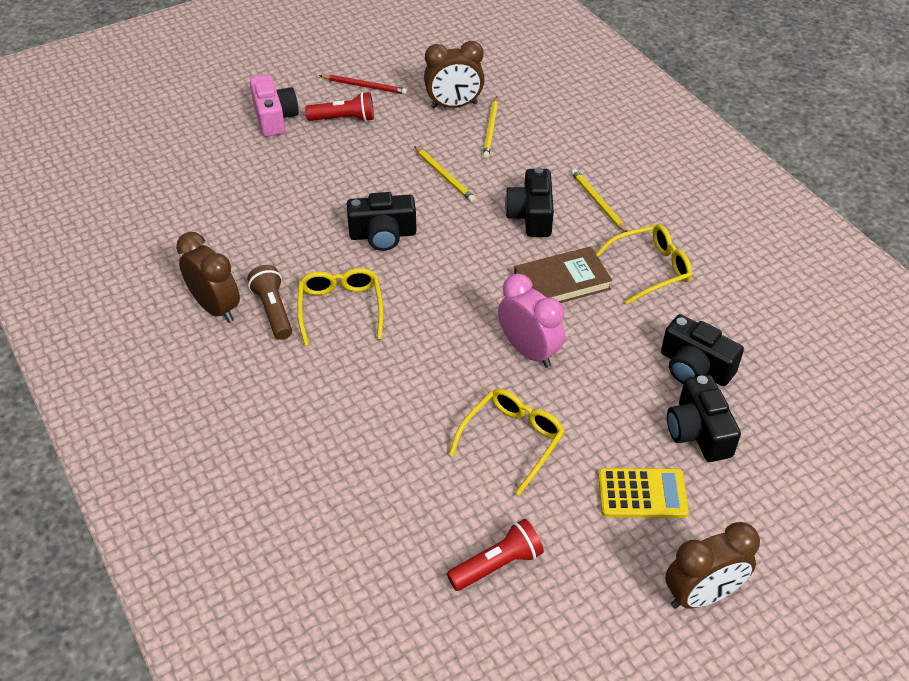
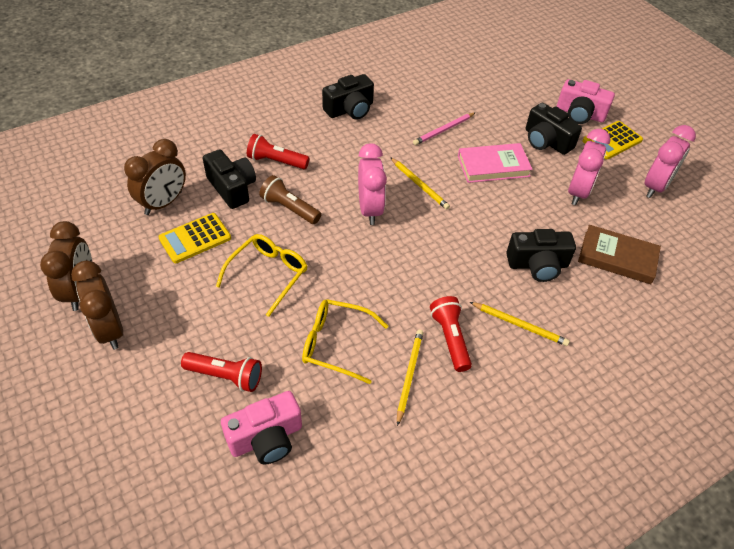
pink book: none = 0 -> [458,143,533,183] = 1
pink camera: [250,75,299,137] = 1 -> [221,391,302,464] [557,79,615,124] = 2
pink clock: [498,274,565,368] = 1 -> [358,143,387,225] [568,129,611,205] [644,125,696,198] = 3
pink pencil: none = 0 -> [413,112,476,145] = 1
red flashlight: [305,92,374,122] [447,519,544,591] = 2 -> [181,352,262,392] [247,134,309,169] [430,296,472,372] = 3
red pencil: [319,75,408,95] = 1 -> none = 0
yellow calculator: [598,468,689,518] = 1 -> [158,213,231,263] [583,121,643,159] = 2
yellow glasses: [297,268,384,346] [449,389,565,496] [596,224,692,305] = 3 -> [216,234,307,317] [302,299,388,384] = 2

